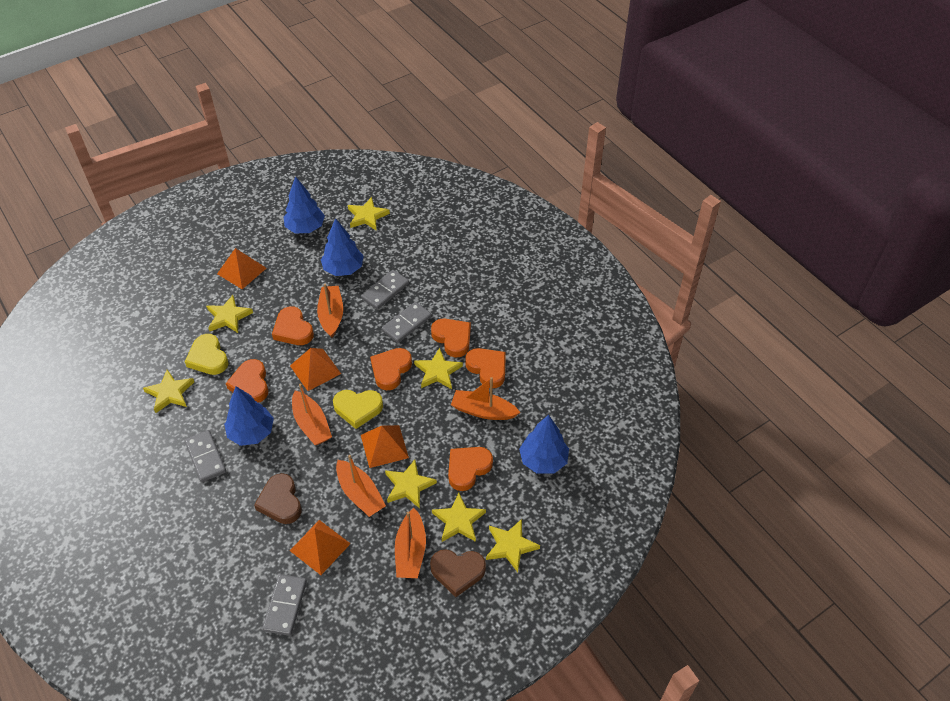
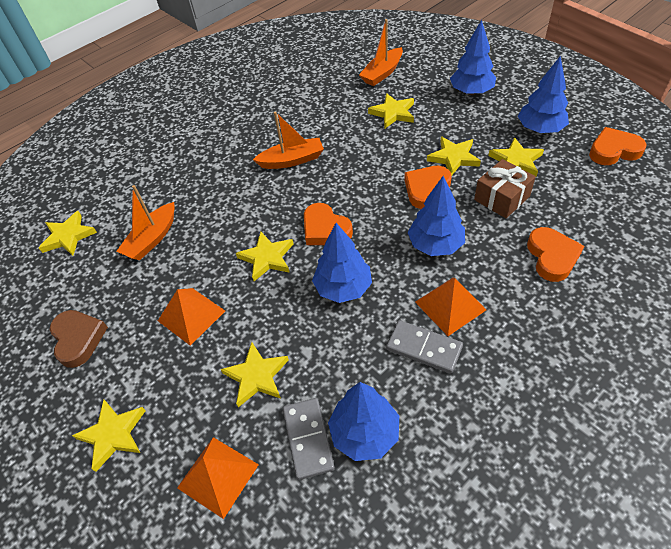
blue tree: [224,386,274,446] [283,176,325,233] [321,218,364,276] [519,415,569,474] = 4 -> [312,223,372,303] [328,382,399,461] [408,176,465,256] [450,20,496,95] [518,56,569,133] = 5
brown gift: none = 0 -> [474,159,536,218] = 1
brown heart: [254,473,302,524] [430,549,486,597] = 2 -> [50,310,108,368] = 1
grey domino: [185,430,226,482] [262,574,307,636] [361,270,409,310] [382,302,432,343] = 4 -> [283,398,335,480] [386,320,463,374] = 2
orange boat: [292,384,332,445] [317,284,343,338] [336,455,386,517] [395,508,426,578] [451,377,521,420] = 5 -> [116,185,175,260] [253,112,324,169] [359,19,403,86] = 3
orange heart: [225,359,268,403] [272,306,314,345] [370,348,412,390] [431,319,471,358] [448,447,493,491] [465,348,506,388] = 6 -> [304,203,353,245] [404,166,452,209] [527,227,584,282] [589,127,647,165] = 4
orange pyramid: [217,248,266,289] [290,348,341,391] [290,520,351,575] [361,425,409,468] = 4 -> [158,288,225,346] [177,437,259,519] [415,278,486,336] = 3
yellow heart: [184,334,228,375] [333,390,383,429] = 2 -> none = 0

